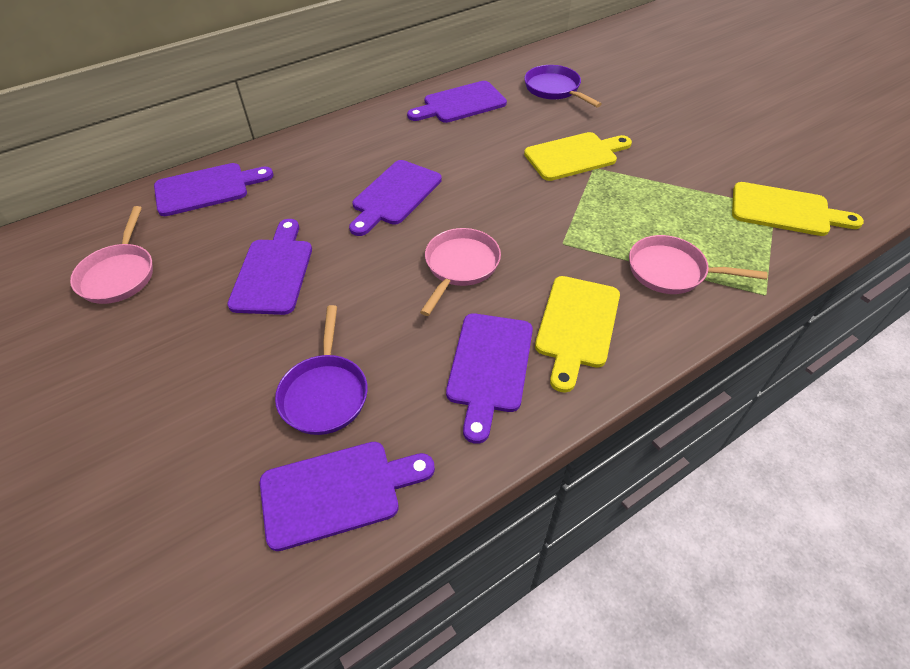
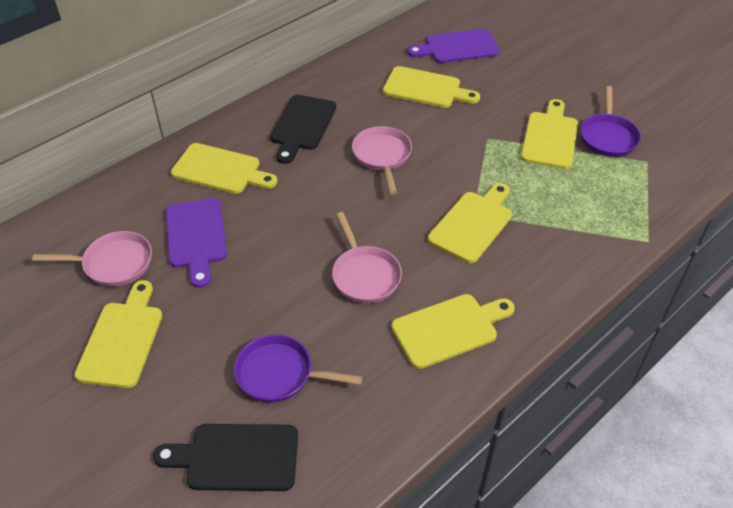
black cutting board: none = 0 -> [153,424,298,491] [270,95,336,164] = 2
purple cutting board: [154,163,273,216] [227,219,312,315] [260,442,435,551] [349,160,442,236] [407,81,507,123] [446,313,533,444] = 6 -> [166,198,227,288] [407,29,500,63] = 2
yellow cutting board: [524,132,632,181] [535,276,620,393] [732,182,864,236] = 3 -> [74,280,162,388] [171,143,278,194] [383,66,480,108] [391,294,515,369] [428,183,512,263] [521,99,578,169] = 6

